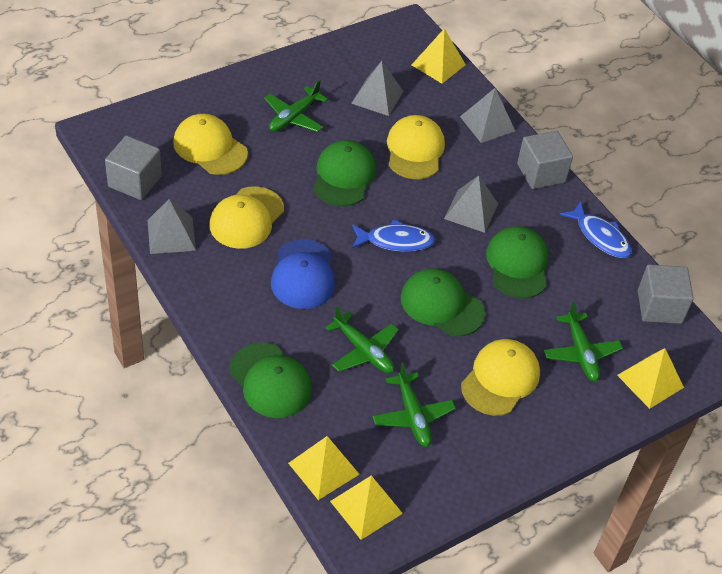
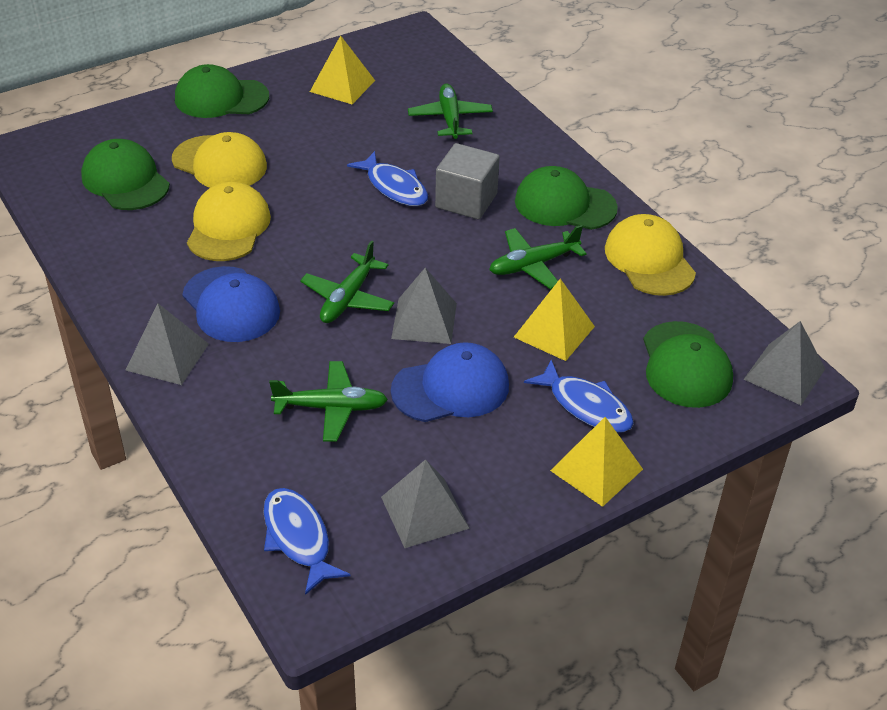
blue cap: [271,239,335,309] = 1 -> [182,266,280,342] [391,342,509,422] = 2
blue fish: [352,219,435,252] [560,201,632,258] = 2 -> [263,488,351,595] [347,151,428,206] [524,360,634,432] = 3
grey cube: [105,136,162,200] [517,131,573,189] [638,264,694,324] = 3 -> [435,143,500,219] = 1
yellow cap: [173,114,248,175] [209,186,284,249] [387,115,445,179] [461,339,540,416] = 4 -> [172,132,267,188] [187,182,271,261] [605,214,696,296] = 3
yellow pyramid: [288,436,360,500] [330,475,403,540] [412,29,466,84] [617,348,684,409] = 4 -> [310,35,375,104] [514,279,595,361] [550,417,643,507] = 3

